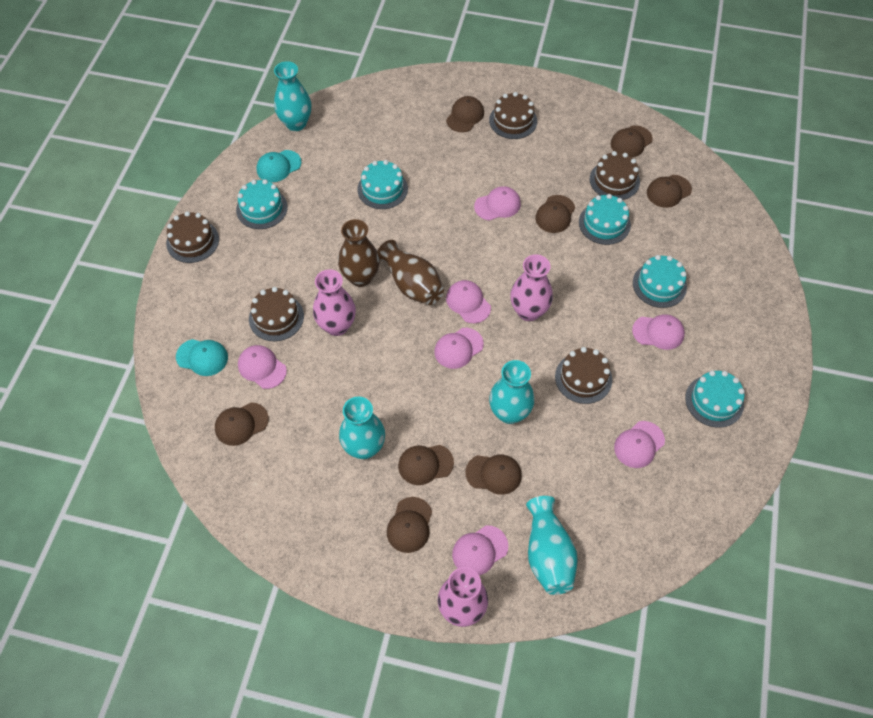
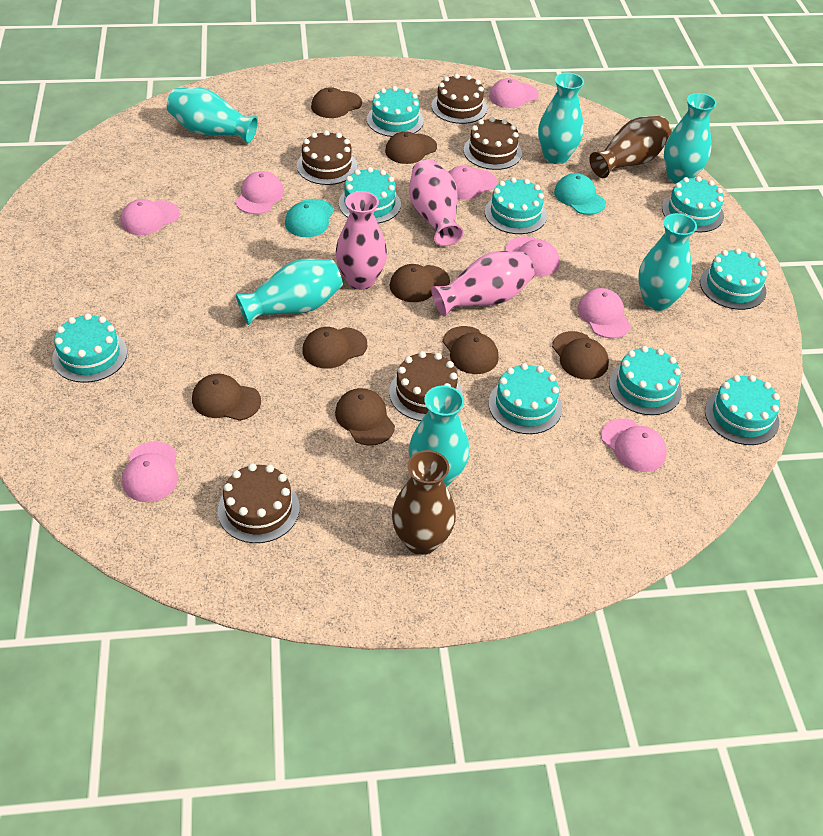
pink cap: [238,345,287,389] [434,328,484,369] [446,280,491,323] [452,525,508,575] [474,186,521,221] [614,421,665,468] [632,314,685,350] = 7 -> [120,199,180,235] [122,442,178,502] [236,171,284,214] [449,166,497,199] [489,78,539,108] [506,236,560,277] [578,288,631,339] [601,418,667,472] = 8
turquoise cake: [236,179,288,229] [357,160,408,209] [579,194,631,245] [633,255,687,308] [685,370,745,428] = 5 -> [52,313,127,383] [339,167,401,224] [367,86,424,137] [485,177,547,234] [489,363,562,434] [609,346,682,415] [662,176,724,232] [700,248,767,310] [705,375,780,445] = 9
turquoise vase: [274,61,311,131] [339,397,385,459] [489,360,534,424] [526,496,578,595] = 4 -> [167,87,258,143] [236,259,343,325] [409,386,469,486] [538,73,584,164] [638,213,697,311] [664,93,717,184] = 6

